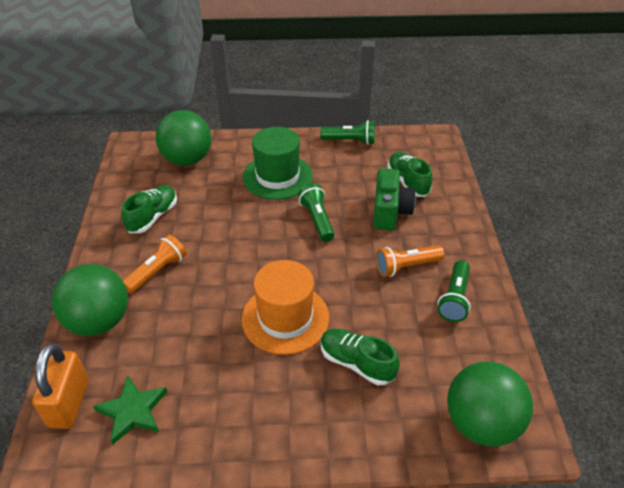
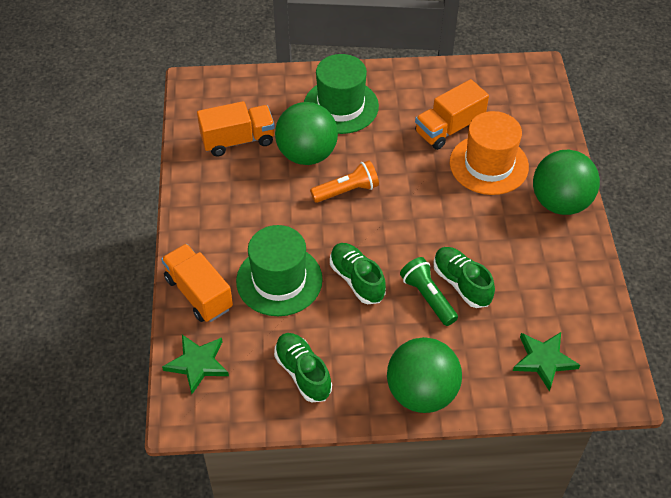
green camera: [373,168,416,230] = 1 -> none = 0
green flashlight: [298,183,335,242] [320,120,375,145] [438,260,471,322] = 3 -> [400,257,458,326] = 1
green hat: [243,127,313,200] = 1 -> [236,225,323,316] [304,54,379,134] = 2
green star: [93,375,167,444] = 1 -> [162,335,229,394] [513,332,580,391] = 2
orange flashlight: [122,234,186,293] [376,245,444,277] = 2 -> [310,160,379,203] = 1
orange padlock: [32,343,88,429] = 1 -> none = 0
orange truck: none = 0 -> [161,244,233,322] [197,101,275,157] [415,79,489,150] = 3

